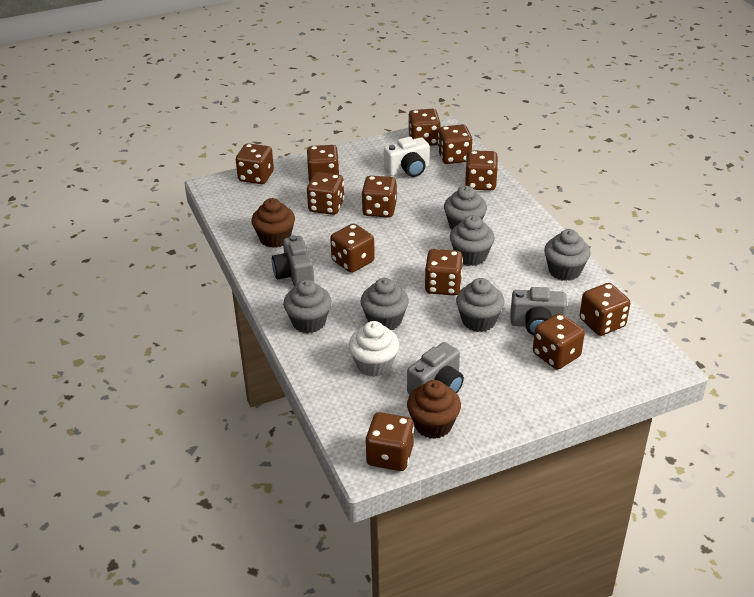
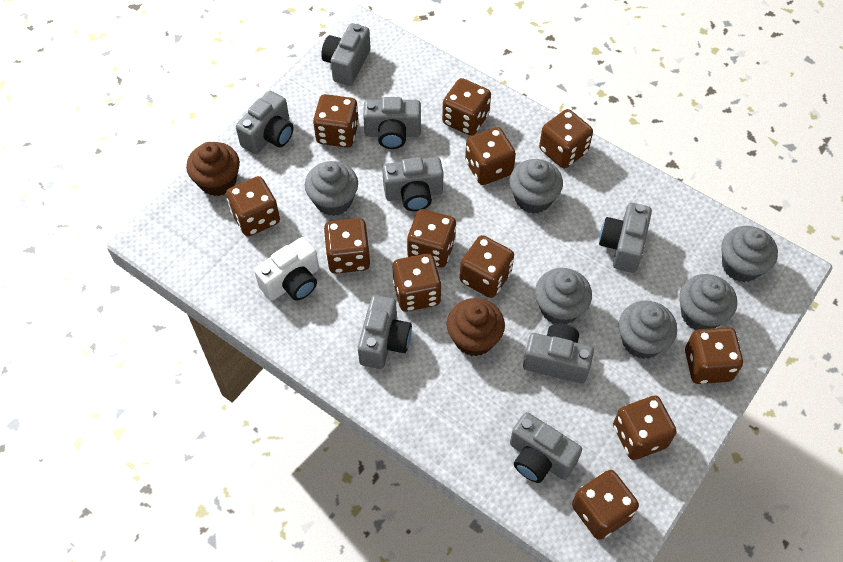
grey camera: [272,235,314,287] [407,342,464,394] [510,287,567,335] = 3 -> [236,91,293,154] [321,23,371,86] [358,295,412,369] [363,97,421,149] [382,157,444,211] [510,412,582,483] [523,323,594,383] [599,203,652,273] = 8
white cupcake: [349,321,399,377] = 1 -> none = 0

